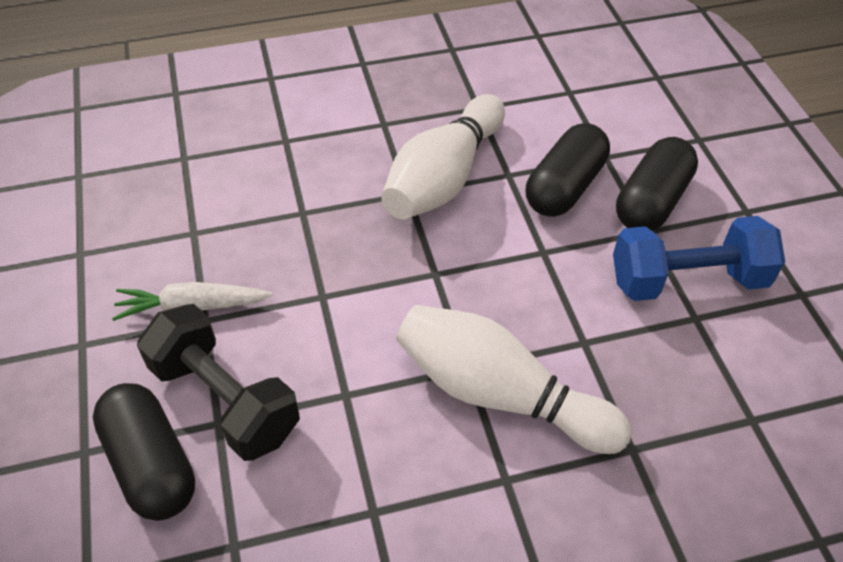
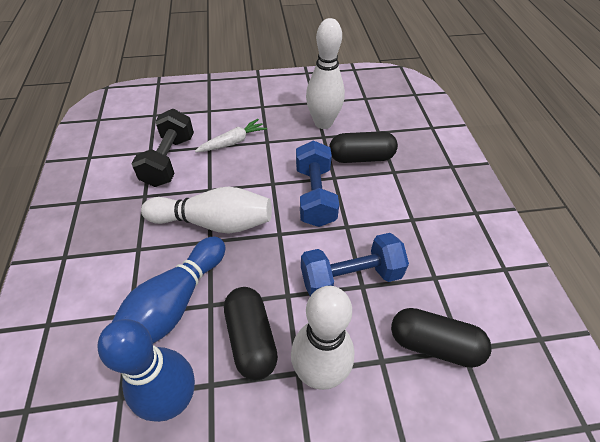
blue bowling pin: none = 0 -> [97,319,195,422] [112,236,225,344] = 2
blue dumbbell: [613,216,785,301] = 1 -> [296,140,339,227] [301,233,409,296] = 2
white bowling pin: [381,94,505,219] [396,305,632,454] = 2 -> [141,187,272,233] [291,286,355,390] [306,18,345,129] = 3

